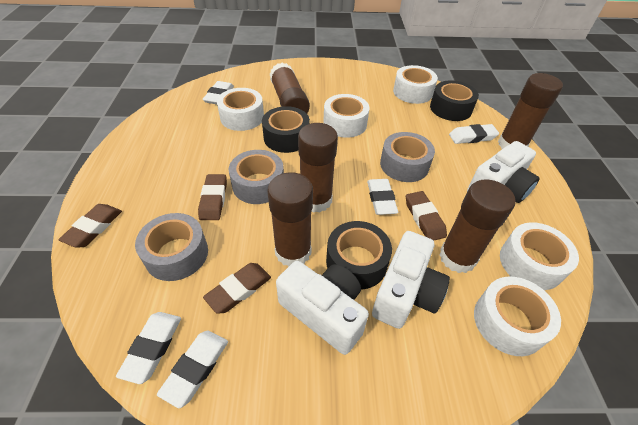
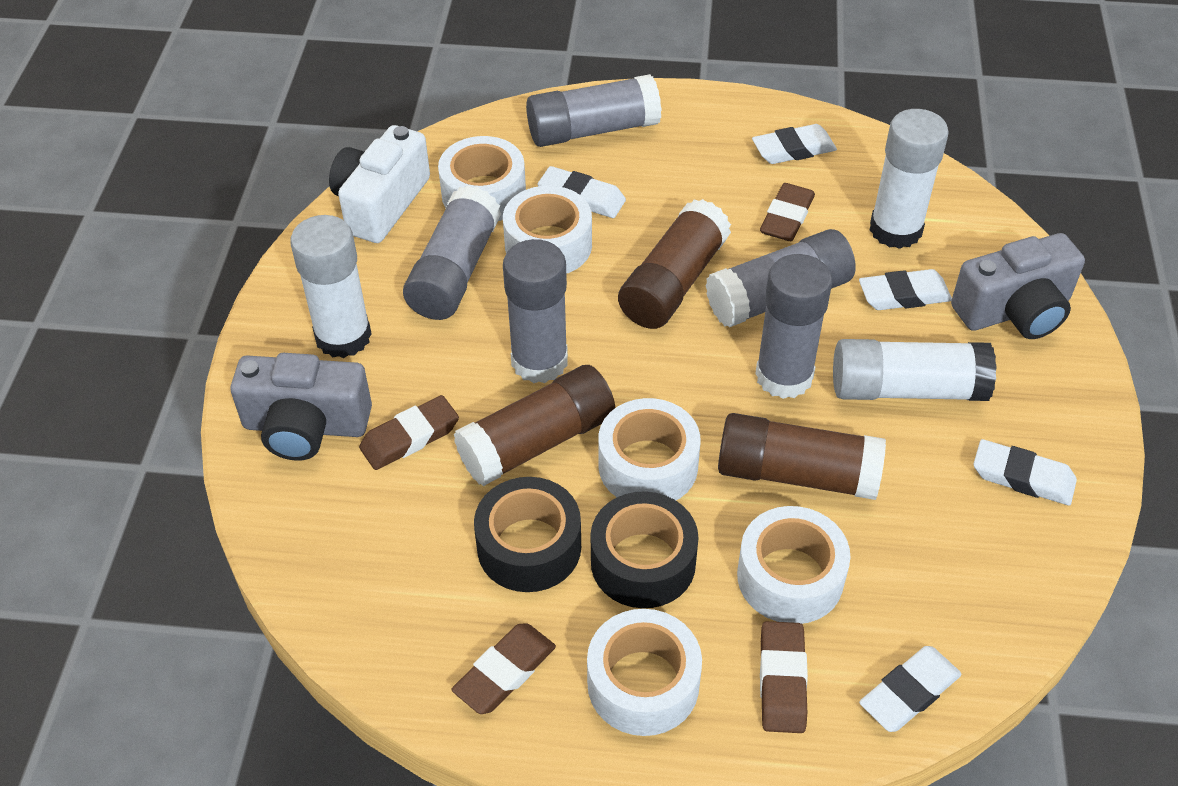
black tape: [262,106,310,153] [326,221,392,290] [430,80,479,121] = 3 -> [474,477,581,592] [591,491,699,608] = 2
brown glue stick: [267,172,313,266] [270,62,310,113] [298,123,338,213] [439,179,516,273] [498,73,563,149] = 5 -> [454,365,616,486] [618,199,731,329] [718,413,886,500] = 3
grey camera: none = 0 -> [231,353,372,461] [951,233,1085,339] = 2
grey glue stick: none = 0 -> [403,186,501,320] [503,239,568,383] [526,74,662,147] [705,229,856,327] [755,254,832,399] = 5
grey tape: [135,213,208,281] [229,150,284,204] [380,132,435,182] = 3 -> none = 0
white camera: [276,261,369,355] [372,231,450,329] [467,141,540,203] = 3 -> [329,125,430,243] = 1
white glue stick: none = 0 -> [290,215,372,358] [833,339,997,401] [870,109,949,249] = 3

